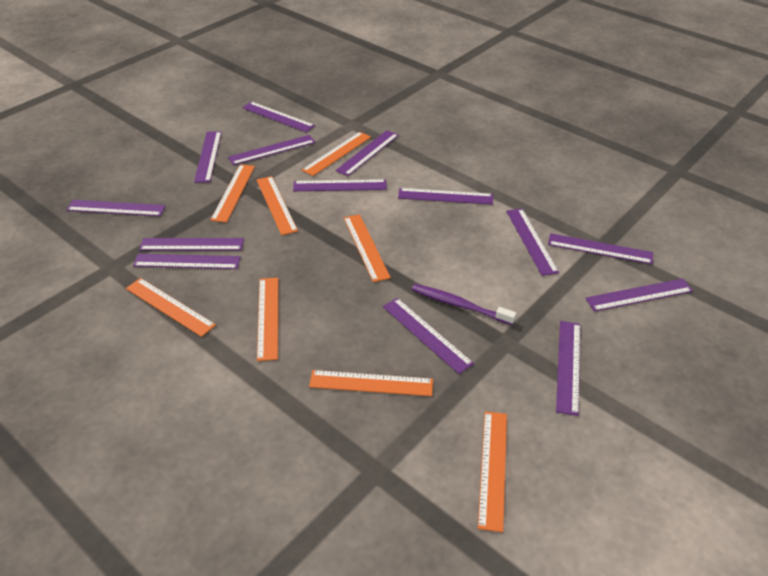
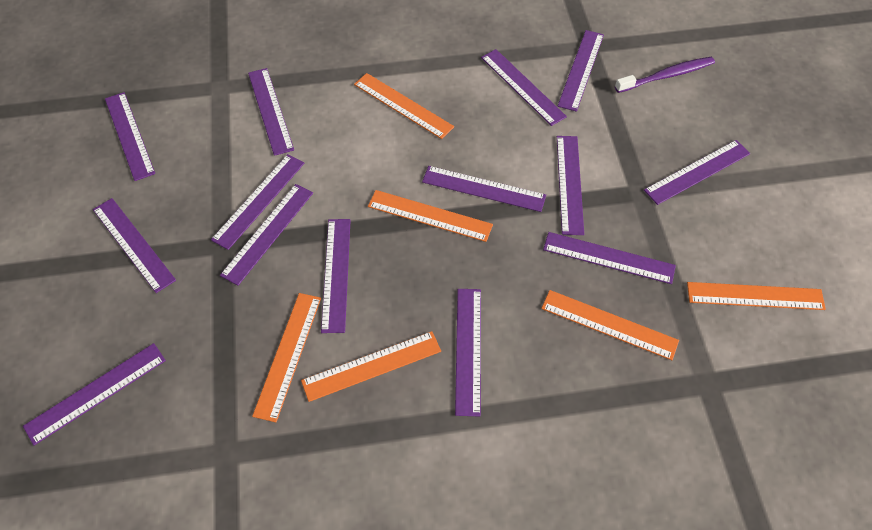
orange ruler: [126,278,216,337] [210,164,255,223] [257,176,298,235] [257,278,278,361] [302,132,371,176] [309,370,433,396] [344,214,391,282] [478,411,507,532] = 8 -> [252,293,321,422] [301,331,441,402] [354,73,454,139] [368,190,493,242] [541,290,679,360] [687,282,826,310] = 6

